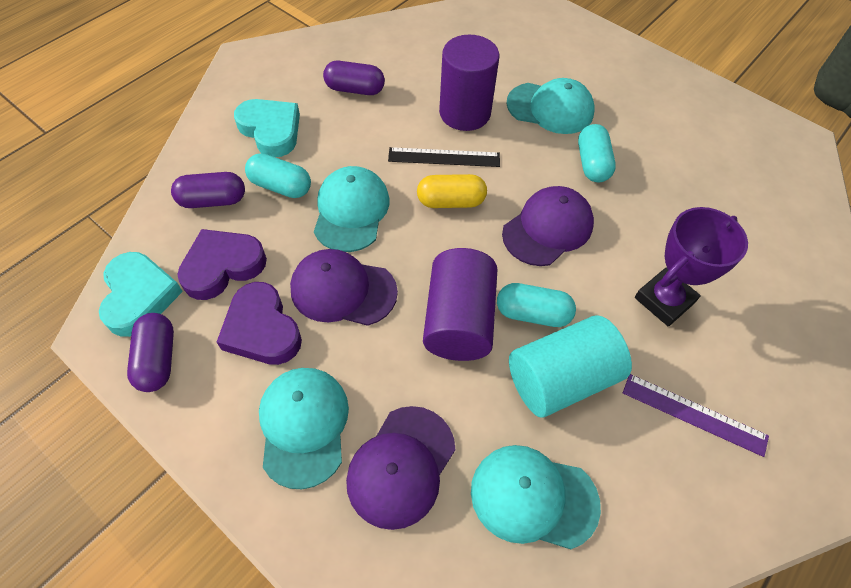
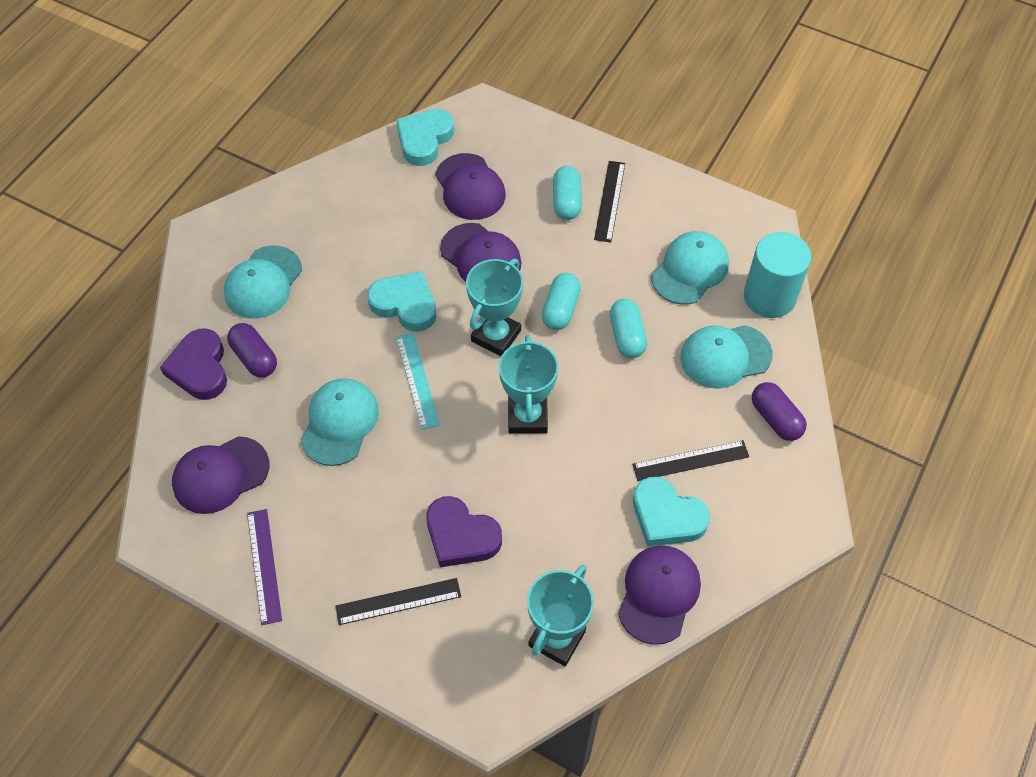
black ruler: [388,147,500,167] = 1 -> [335,578,461,625] [594,161,625,242] [632,440,749,481] = 3
purple cap: [290,249,398,326] [346,406,455,530] [502,186,594,266] = 3 -> [172,436,269,514] [435,153,506,220] [440,223,521,282] [618,546,701,645] = 4
purple capsule: [127,313,174,392] [171,172,245,208] [323,61,385,95] = 3 -> [227,323,277,377] [752,382,807,441] = 2
purple cylinder: [423,248,497,361] [439,35,499,131] = 2 -> none = 0
purple trophy: [635,207,748,326] = 1 -> none = 0
turquoise heart: [99,252,183,337] [234,99,300,157] = 2 -> [367,272,437,332] [396,109,454,166] [633,477,710,547] = 3
turquoise ruler: none = 0 -> [396,332,440,430] = 1
turquoise trophy: none = 0 -> [466,259,523,356] [499,335,558,434] [527,565,594,666] = 3
yellow capsule: [417,174,487,208] = 1 -> none = 0

